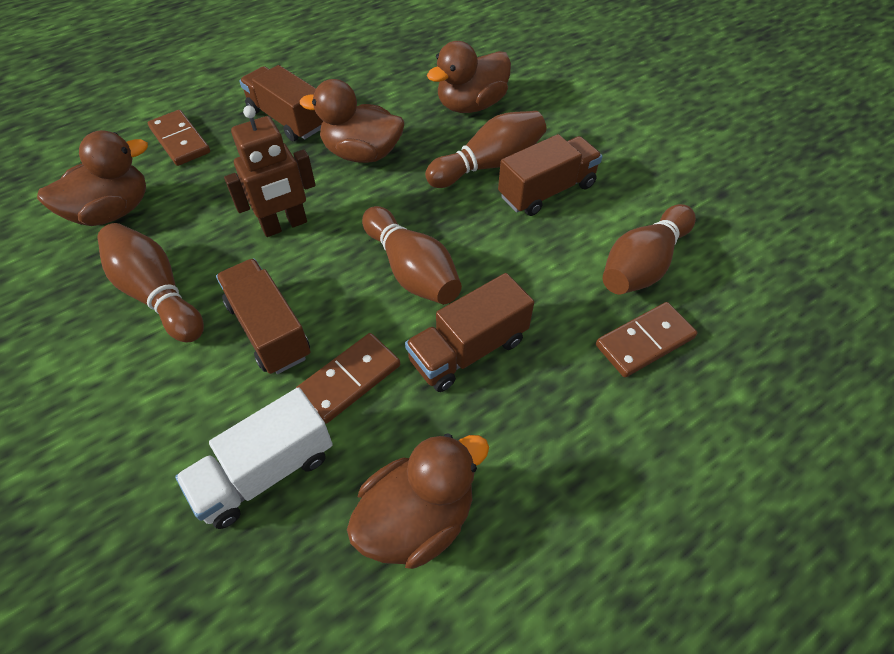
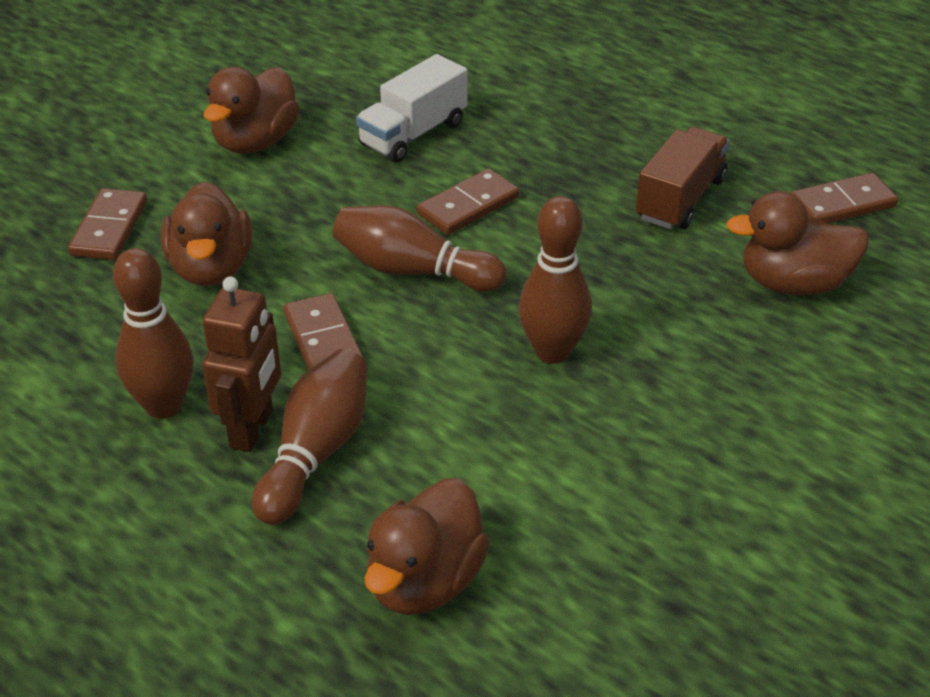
brown domino: [148,110,210,166] [296,333,400,424] [596,302,697,377] = 3 -> [68,188,147,260] [283,293,364,371] [417,169,519,235] [791,173,898,224] = 4
brown truck: [216,258,311,374] [239,65,323,141] [405,273,534,392] [498,134,603,216] = 4 -> [636,127,729,229] = 1

